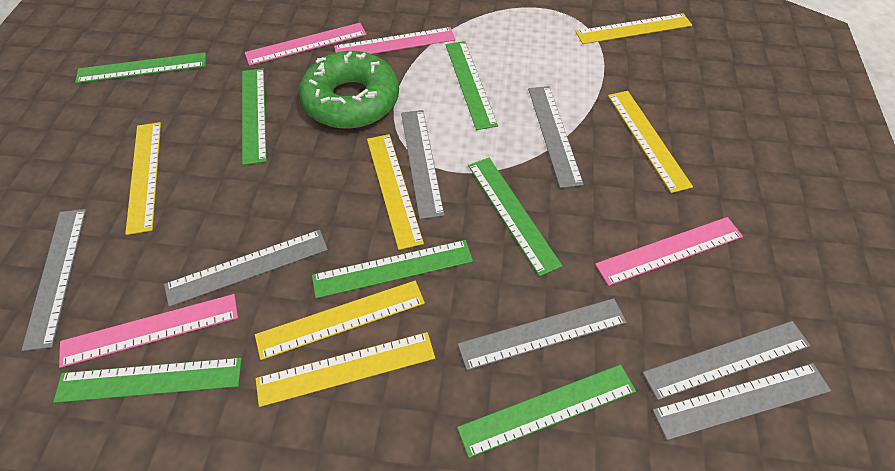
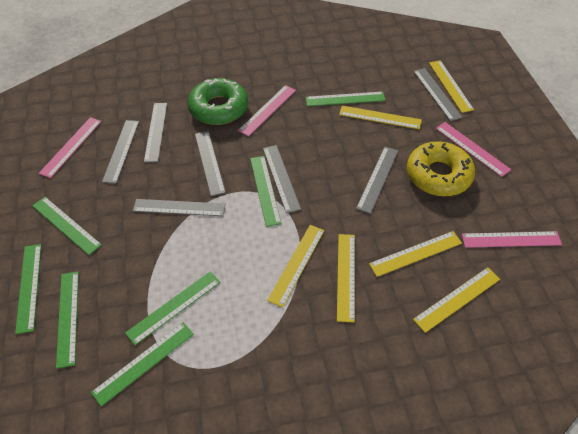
yellow donut: none = 0 -> [407,141,475,196] = 1

